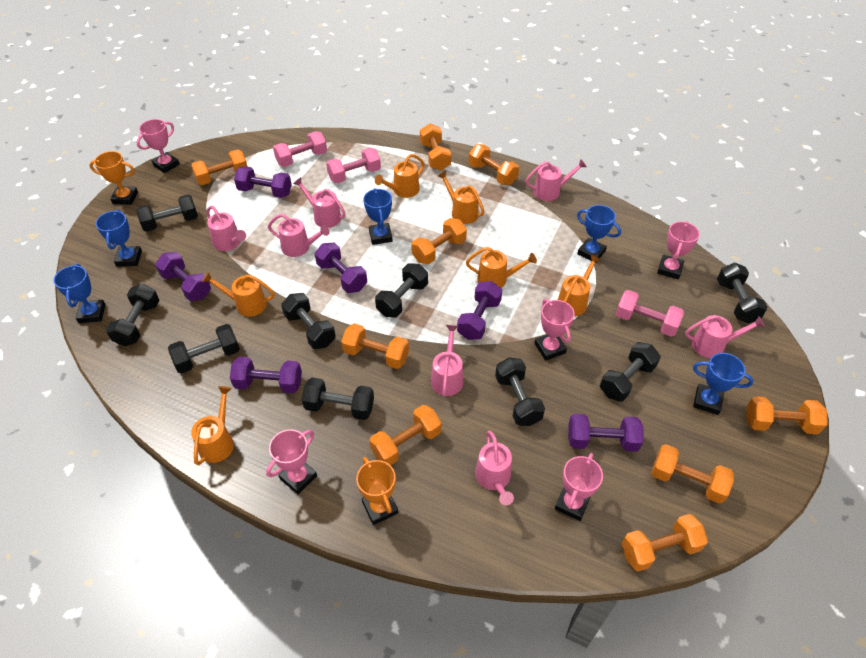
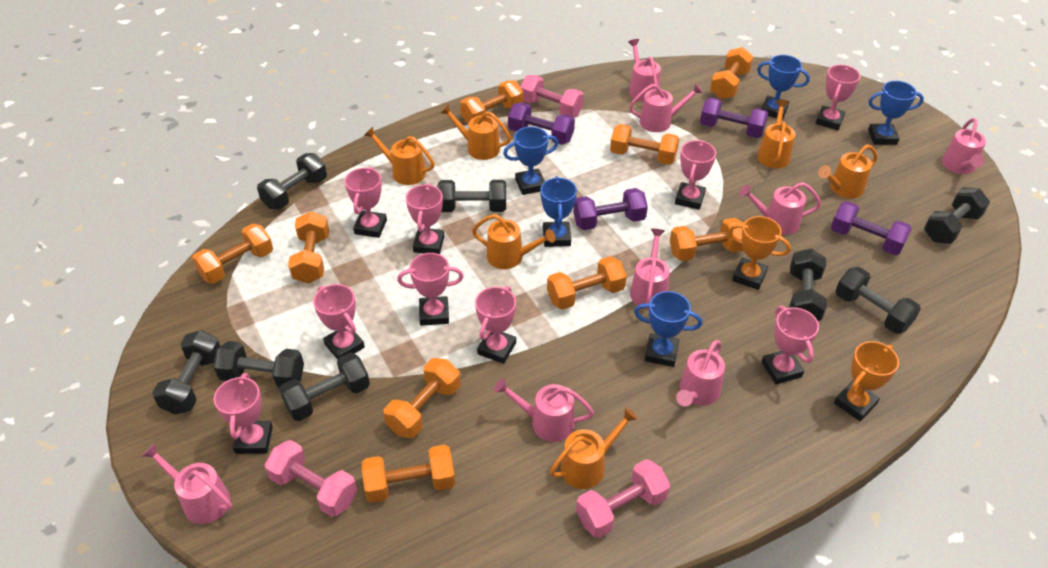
black dumbbell: [106,284,160,346] [136,195,198,232] [168,324,240,374] [281,293,336,349] [301,377,374,420] [375,264,428,318] [495,358,545,426] [600,342,661,402] [717,263,768,323] = 9 -> [152,330,220,415] [213,341,304,388] [257,153,327,209] [279,352,370,421] [437,180,506,212] [789,249,827,321] [835,267,921,334] [924,187,990,244] = 8
pink trophy: [136,119,180,173] [266,429,317,494] [535,299,575,361] [555,453,603,521] [657,221,700,279] = 5 -> [214,373,273,454] [313,284,365,360] [345,167,387,238] [397,253,464,326] [406,183,444,254] [475,286,516,364] [675,140,716,210] [761,306,819,385] [816,65,860,130] = 9
pink watering can: [206,206,246,251] [268,214,329,257] [293,177,345,228] [431,325,463,396] [475,431,514,505] [525,159,587,201] [685,315,765,358] = 7 -> [142,443,233,524] [494,378,594,442] [628,39,661,102] [629,83,703,132] [630,229,670,309] [676,340,725,407] [739,182,821,234] [942,118,986,174] = 8
purple dumbbell: [155,252,211,301] [230,357,302,394] [234,166,292,198] [315,243,367,293] [457,281,502,340] [568,414,644,452] = 6 -> [508,102,575,145] [573,188,648,230] [700,97,768,138] [831,201,912,255] = 4

